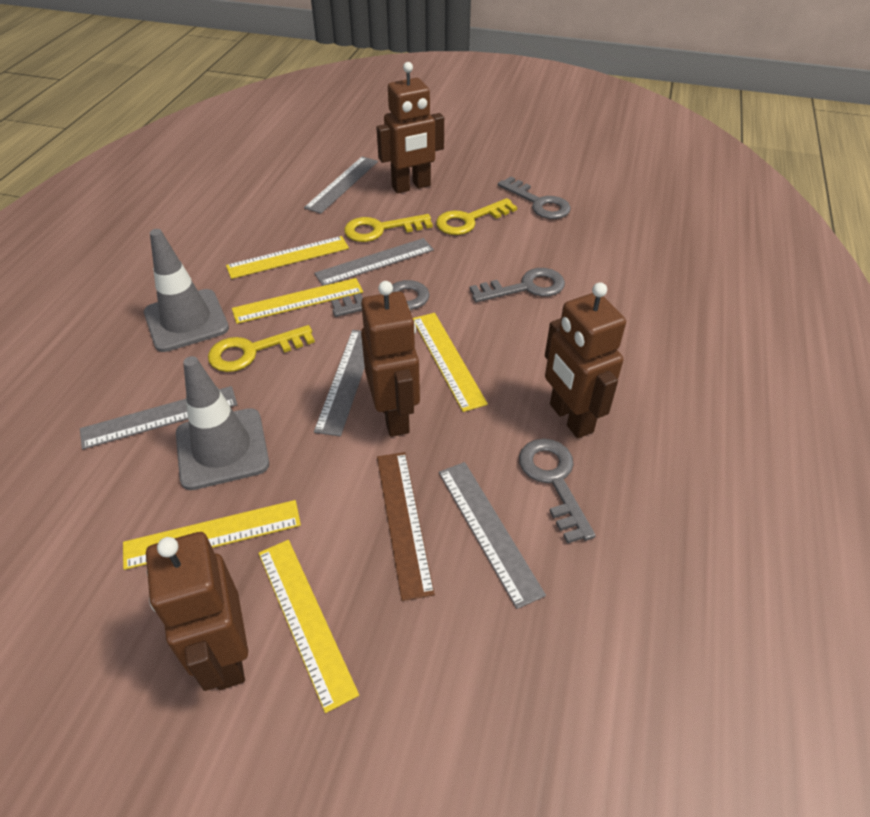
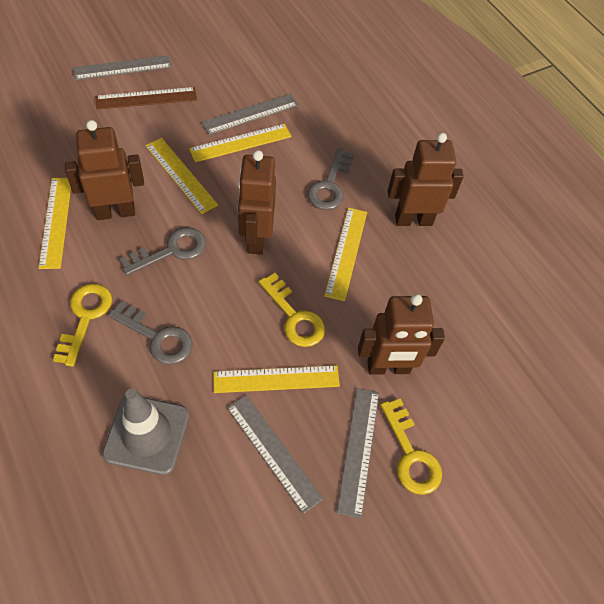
grey key: [331,280,430,317] [470,268,565,303] [498,176,571,219] [519,439,596,544] = 4 -> [108,301,193,364] [119,227,206,275] [307,148,354,210] = 3
grey ruler: [80,386,237,449] [304,156,378,214] [314,238,434,286] [314,330,365,436] [439,462,546,609] = 5 -> [73,55,172,80] [201,94,299,135] [227,395,323,514] [337,388,379,518] = 4
grey traffic cone: [144,229,229,352] [176,356,269,490] = 2 -> [102,388,189,475] = 1

